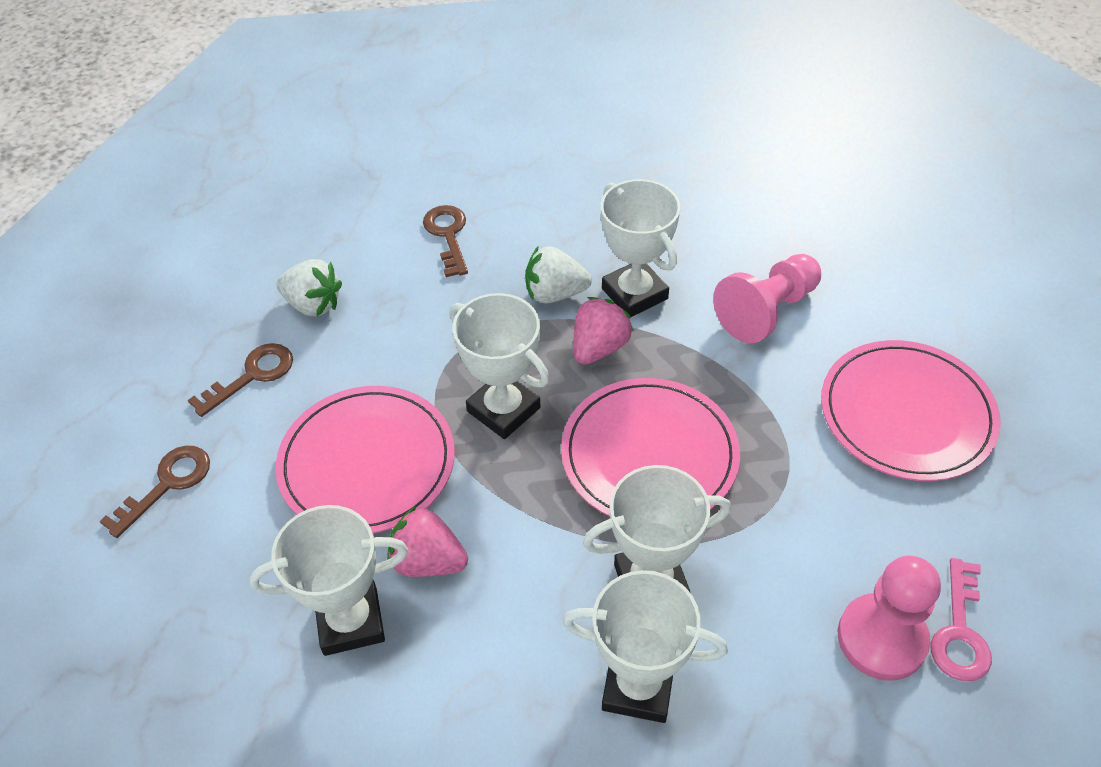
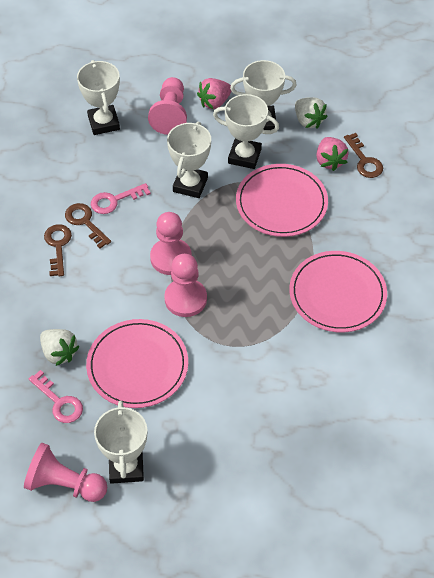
pink key: [930,558,992,681] = 1 -> [29,370,83,423] [91,183,151,214] = 2
pink pawn: [713,254,821,343] [838,556,941,681] = 2 -> [24,443,107,502] [148,77,187,135] [150,212,192,275] [164,254,207,317] = 4

